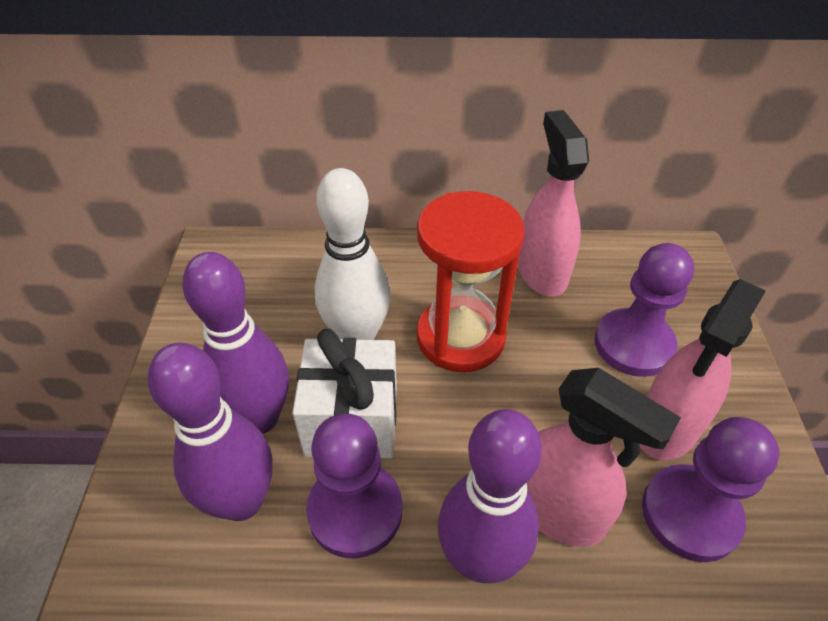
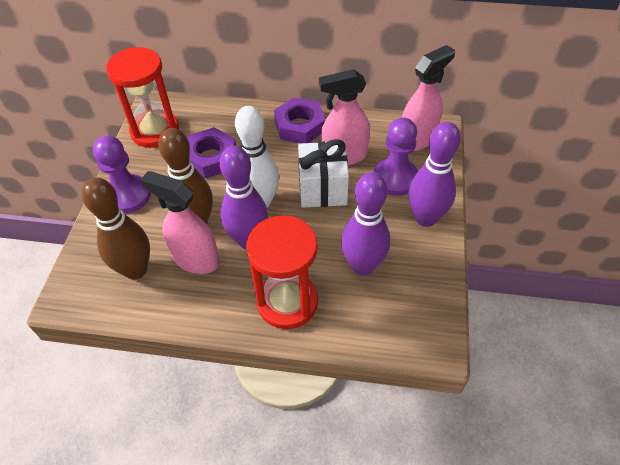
brown bowling pin: none = 0 -> [82,177,150,280] [158,128,213,224] = 2
purple nut: none = 0 -> [187,127,236,179] [274,98,326,143] = 2
purple pawn: [306,413,402,559] [594,243,694,377] [642,417,779,562] = 3 -> [93,136,151,214] [373,117,418,196] = 2
red hourglass: [417,191,525,372] = 1 -> [106,47,179,148] [246,216,318,329] = 2

